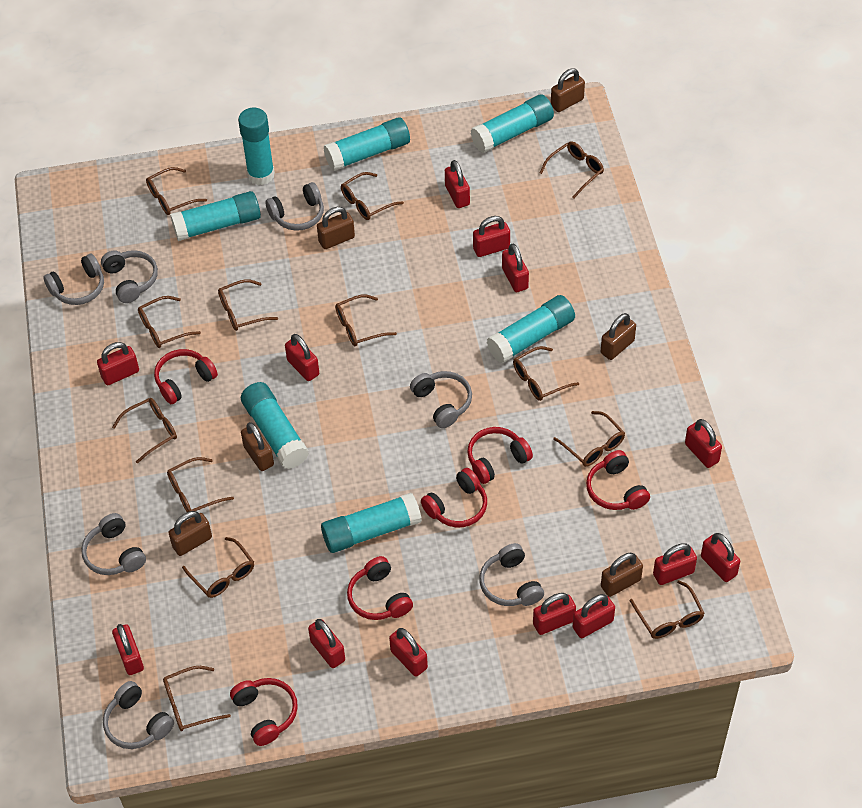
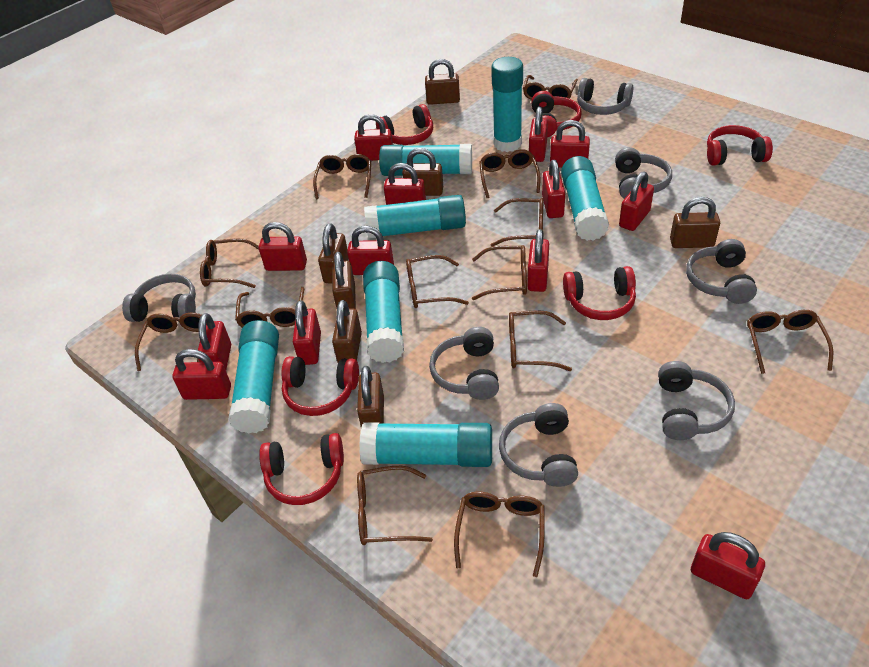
brown padlock: [169,511,212,556] [241,422,274,471] [317,207,355,249] [551,68,585,112] [601,313,636,360] [601,553,643,597] = 6 -> [318,223,349,284] [332,252,356,309] [332,300,362,363] [357,366,384,428] [402,148,443,196] [425,59,460,105] [670,197,720,248] = 7

